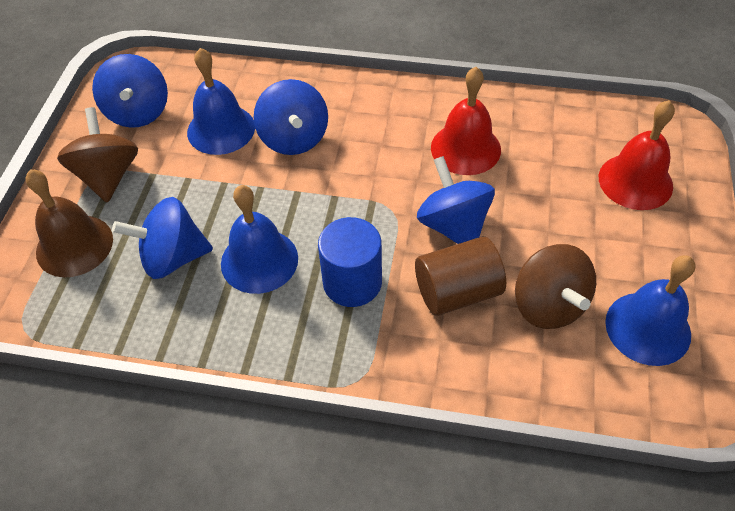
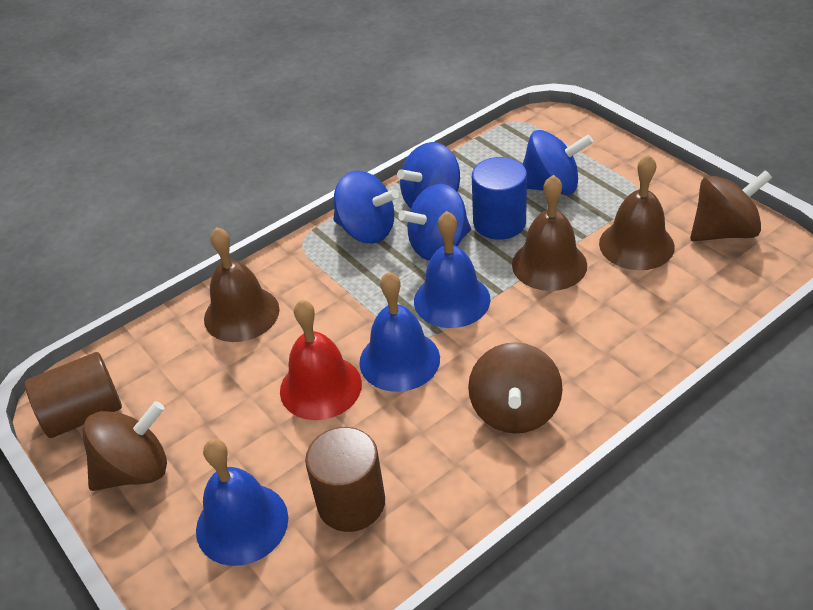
brown bell: [25,170,113,277] = 1 -> [204,227,279,342] [512,175,587,291] [599,154,675,270] = 3
brown cylinder: [415,237,506,316] = 1 -> [25,352,122,438] [305,427,385,532] = 2
brown spinning top: [57,107,138,203] [515,244,596,329] = 2 -> [83,401,167,491] [468,342,563,433] [690,170,772,241] = 3
red bell: [431,67,501,175] [599,100,675,210] = 2 -> [280,300,362,420] = 1

